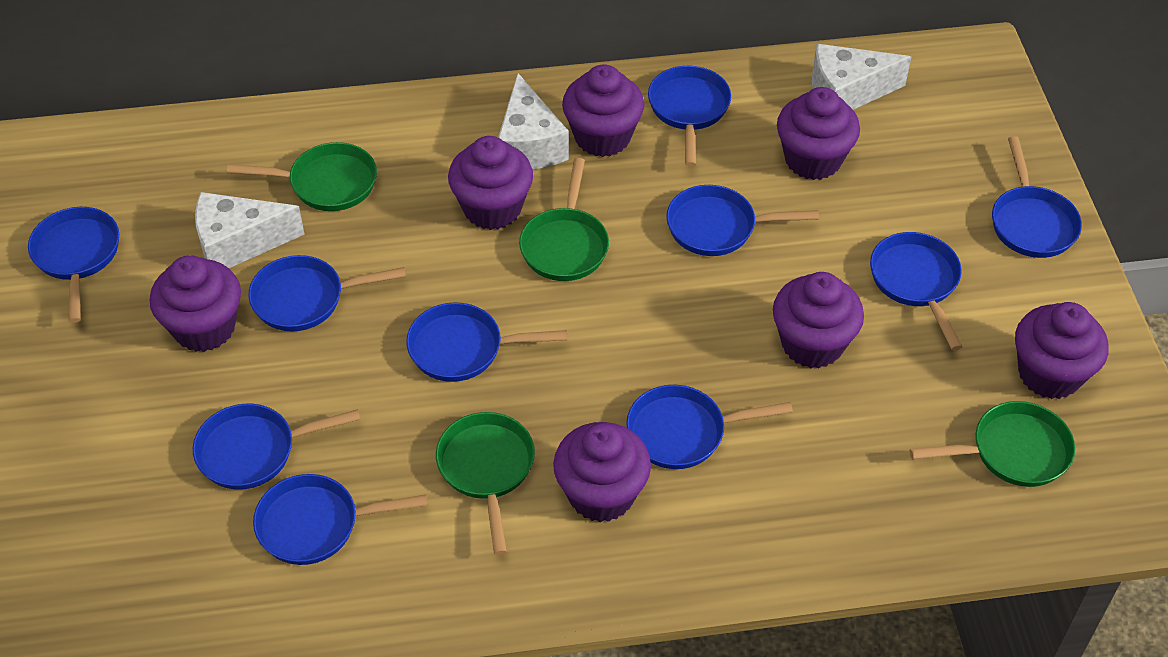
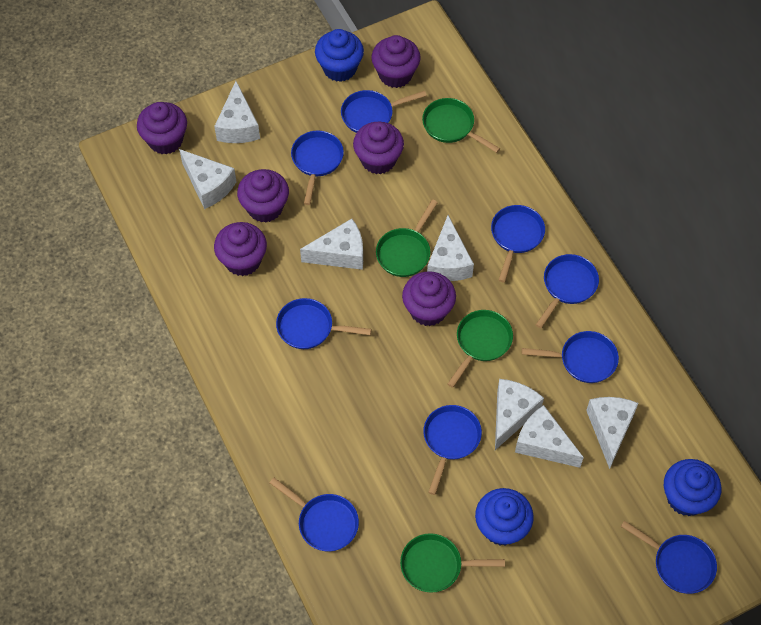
blue cupcake: none = 0 -> [315,29,364,82] [475,488,534,546] [664,459,721,516] = 3
blue pan: [28,207,119,323] [193,404,361,490] [248,255,406,331] [253,474,428,565] [406,302,567,382] [626,385,793,469] [648,66,731,167] [666,185,819,256] [870,232,963,350] [992,136,1082,258] = 10 -> [270,478,359,552] [276,298,371,349] [291,131,344,205] [341,90,427,133] [423,405,482,495] [491,205,545,282] [522,331,619,383] [536,254,599,328] [621,521,717,594] = 9
purple cupcake: [150,255,241,352] [448,136,533,230] [553,422,651,522] [562,64,644,157] [773,272,864,368] [777,87,860,180] [1015,302,1108,399] = 7 -> [137,102,187,155] [214,222,267,276] [237,169,289,223] [353,122,404,174] [371,35,421,88] [402,271,456,326] = 6
white cheese: [195,192,305,268] [498,73,569,169] [812,44,911,110] = 3 -> [179,149,236,209] [214,81,260,143] [300,219,363,270] [427,215,474,281] [495,379,544,450] [515,405,584,468] [586,397,639,469] = 7

